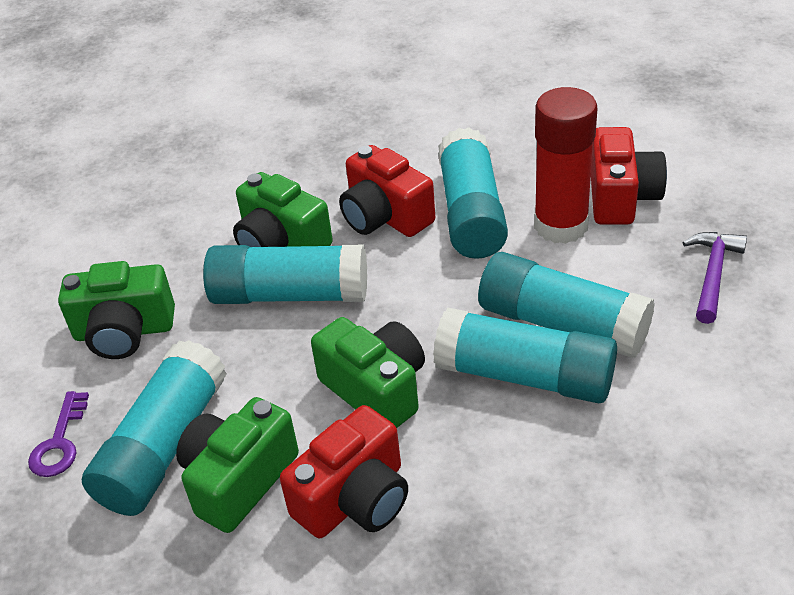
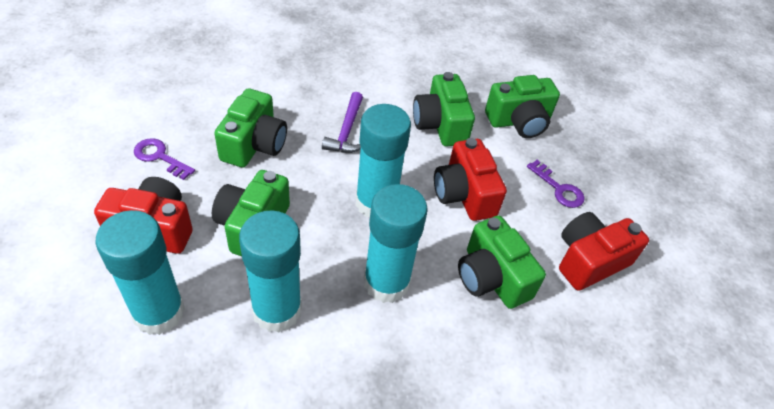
green camera: [58,261,175,359] [176,397,299,533] [233,172,333,247] [311,317,425,428] = 4 -> [212,170,290,256] [214,89,287,167] [413,72,475,146] [458,216,546,309] [485,75,560,138] = 5
purple key: [28,391,89,477] = 1 -> [134,138,195,180] [527,160,585,208] = 2
red glue stick: [534,87,597,244] = 1 -> none = 0
turquoise glue stick: [82,340,227,516] [203,245,367,304] [433,308,617,403] [438,127,508,259] [478,252,655,358] = 5 -> [95,210,185,335] [239,210,302,333] [356,104,411,217] [364,184,428,303] = 4

